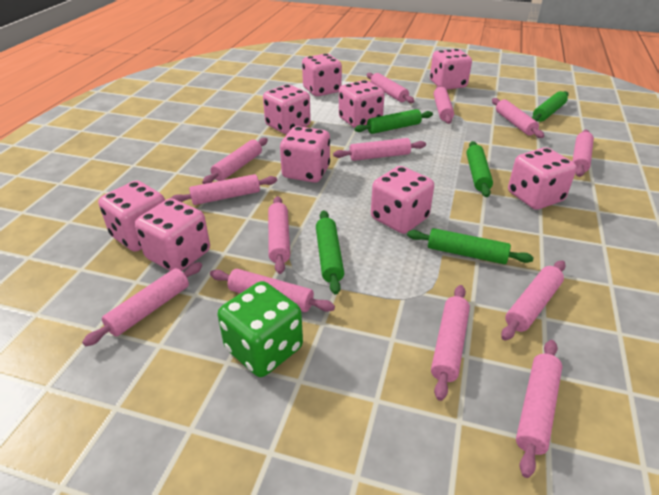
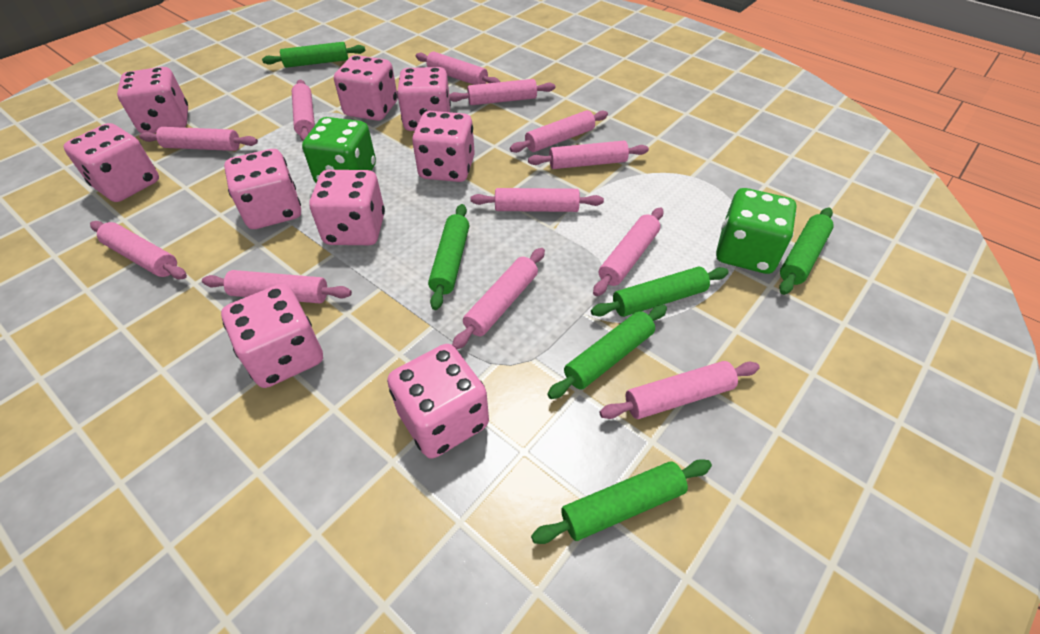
green dice: [218,281,303,377] = 1 -> [302,117,376,183] [716,188,797,274] = 2
green rolling pin: [316,210,344,294] [354,109,433,134] [407,228,534,264] [466,141,493,197] [532,91,569,122] = 5 -> [262,42,365,68] [428,204,469,310] [531,459,712,544] [547,305,667,399] [591,267,729,317] [779,207,834,295] = 6
pink rolling pin: [82,262,202,346] [171,174,277,205] [202,138,268,184] [210,269,335,312] [268,196,290,274] [333,138,426,161] [367,73,414,103] [431,285,470,401] [434,85,454,124] [492,98,544,138] [501,260,566,340] [516,340,562,478] [572,130,594,177] = 13 -> [90,221,187,279] [139,127,258,151] [202,270,352,304] [292,80,315,141] [416,52,500,85] [449,79,555,105] [452,248,545,349] [470,188,604,212] [510,110,608,153] [528,141,649,169] [593,207,664,296] [599,361,760,419] = 12

